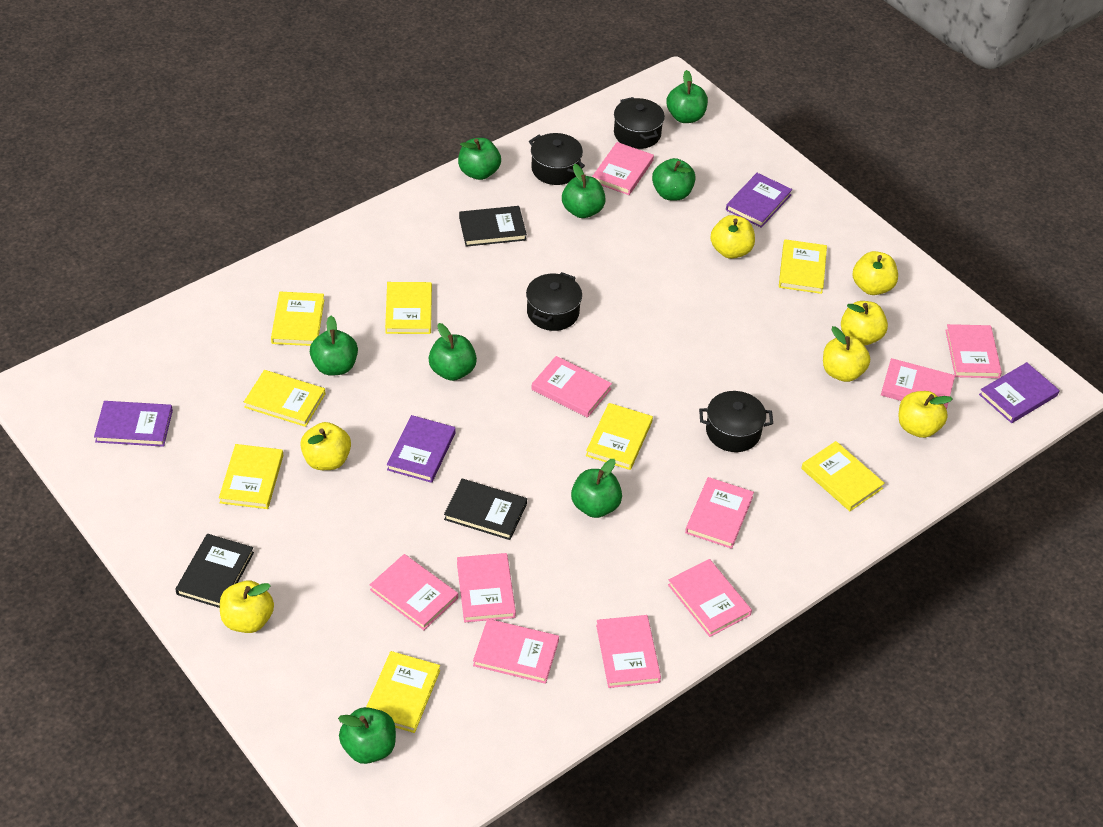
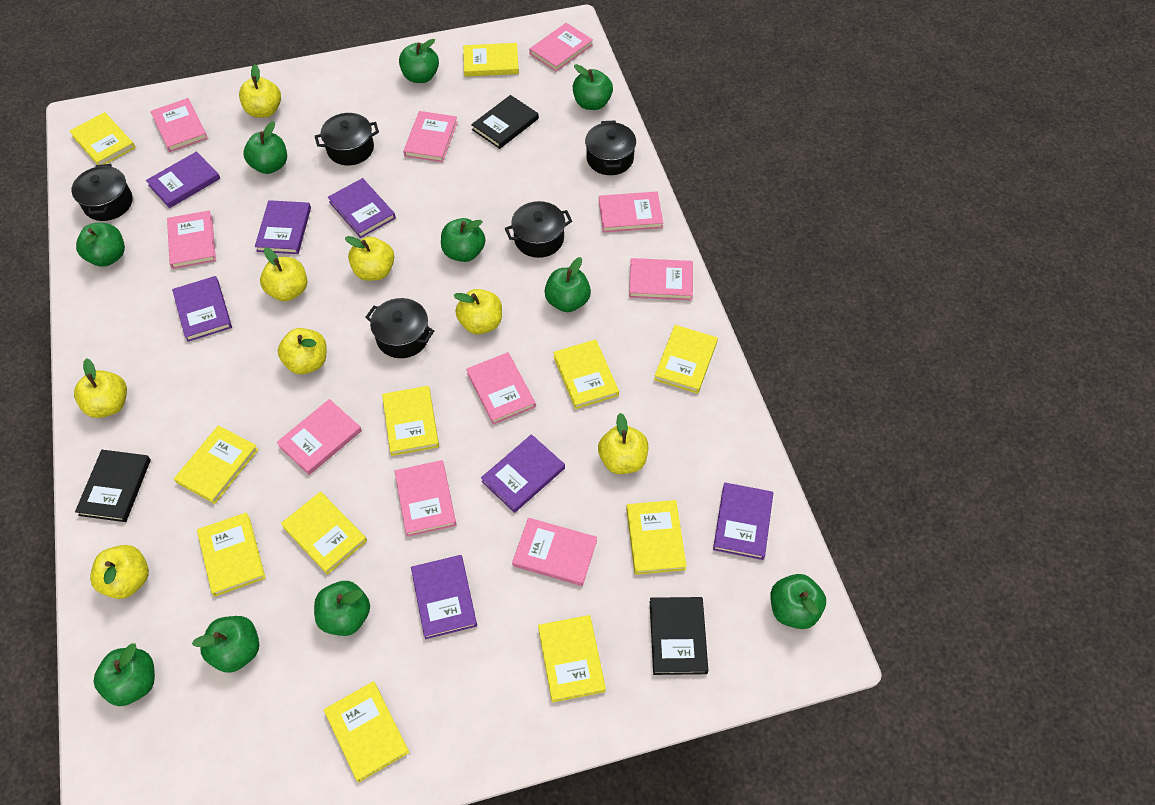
black pot: [526,272,582,331] [529,133,585,185] [614,97,665,149] [699,391,773,452] = 4 -> [72,164,133,221] [315,113,379,165] [365,298,434,358] [505,201,572,258] [585,120,636,175] = 5
green apple: [310,316,358,376] [338,707,396,764] [429,323,477,381] [458,138,501,180] [562,164,606,218] [571,459,622,518] [652,158,696,201] [666,70,708,123] = 8 -> [76,223,125,267] [94,644,155,706] [192,616,259,673] [244,121,287,174] [314,581,370,636] [399,39,439,83] [441,218,485,262] [544,257,591,312] [573,64,613,110] [771,574,826,629] = 10
purple book: [94,401,173,447] [387,415,456,483] [726,173,792,228] [979,362,1059,423] = 4 -> [146,151,220,208] [172,276,232,342] [255,200,311,254] [328,178,396,238] [411,555,477,639] [481,434,565,513] [713,482,773,560] = 7
yellow apple: [220,580,274,633] [300,422,351,470] [710,215,755,259] [823,326,870,382] [841,301,888,346] [853,251,898,295] [899,391,952,438] = 7 -> [74,358,127,418] [90,545,149,599] [239,64,281,118] [260,247,307,301] [278,328,326,374] [345,236,394,281] [453,289,502,334] [598,413,648,474] = 8
yellow book: [219,444,283,509] [244,370,325,427] [271,292,325,346] [366,651,440,733] [385,282,432,334] [586,403,653,470] [779,239,827,294] [801,441,885,511] = 8 -> [69,112,135,165] [174,425,259,504] [197,512,265,596] [281,492,367,575] [324,681,410,782] [382,386,439,456] [463,43,519,77] [538,615,606,703] [553,339,619,409] [626,500,687,575] [654,325,718,394] = 11

